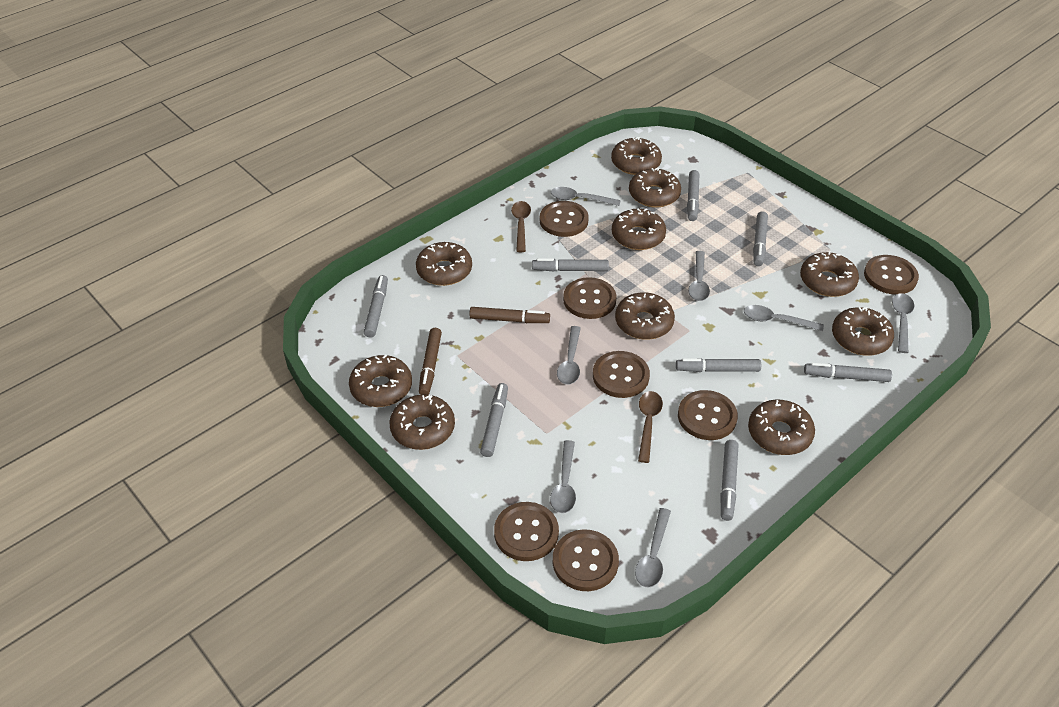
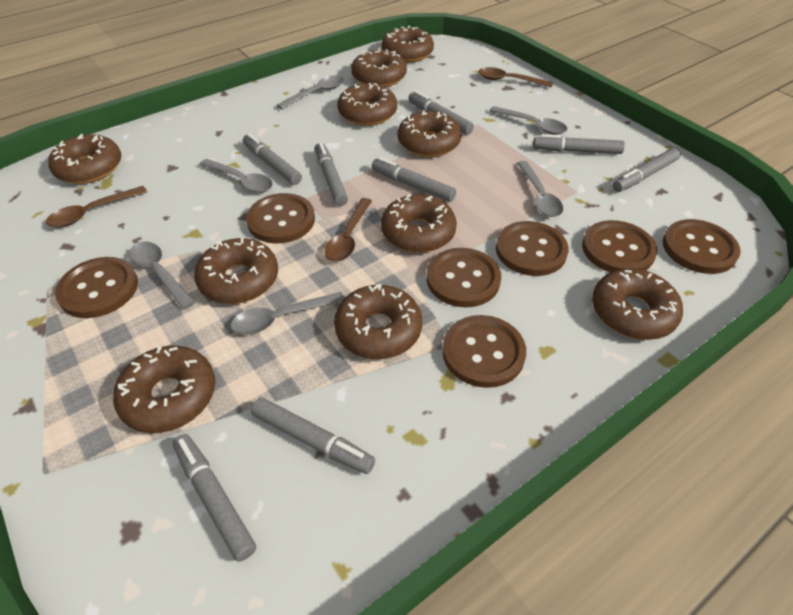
brown marker: [419,328,442,395] [469,307,550,323] = 2 -> none = 0
brown spoon: [511,201,531,252] [638,391,663,463] = 2 -> [46,186,147,227] [325,198,372,262] [478,67,553,88] = 3
grey spoon: [550,440,576,513] [551,187,621,206] [557,326,581,385] [635,508,671,587] [688,251,710,301] [744,305,824,331] [892,293,914,353] = 7 -> [129,241,195,310] [200,159,273,193] [231,292,344,335] [277,75,344,109] [489,106,567,134] [517,161,563,217] = 6

